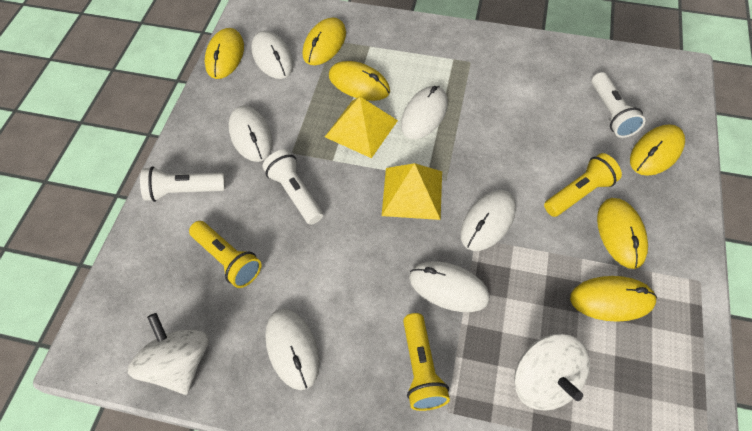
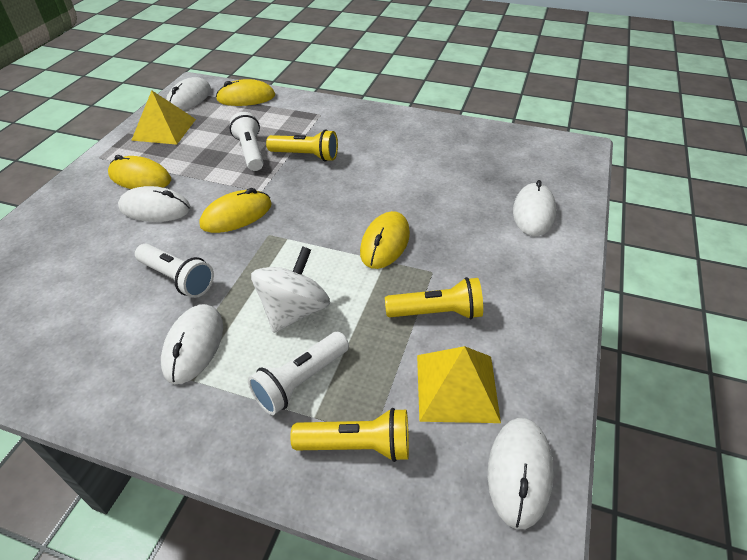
white mouse: [229,106,273,162] [252,31,294,79] [265,309,320,390] [401,86,448,139] [409,261,490,312] [460,190,516,251] = 6 -> [118,186,191,222] [161,304,223,384] [166,77,211,111] [488,418,554,529] [513,180,557,236] = 5
white spinning top: [128,313,209,395] [514,334,590,411] = 2 -> [251,246,330,333] = 1
yellow mouse: [205,28,244,79] [303,17,346,65] [329,61,390,101] [570,276,657,322] [597,198,648,269] [630,124,685,176] = 6 -> [108,155,171,189] [200,188,272,233] [216,79,275,106] [360,211,410,269] = 4

